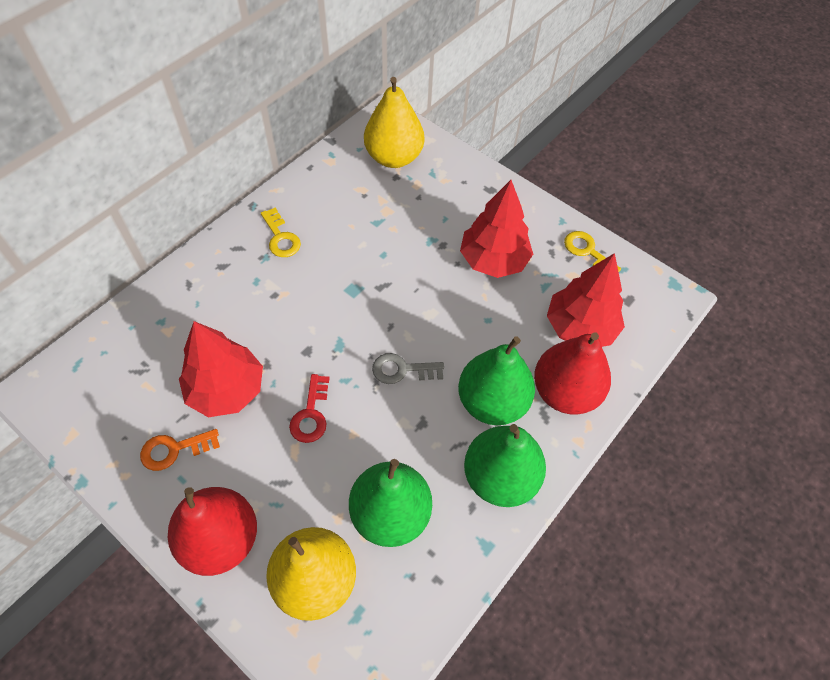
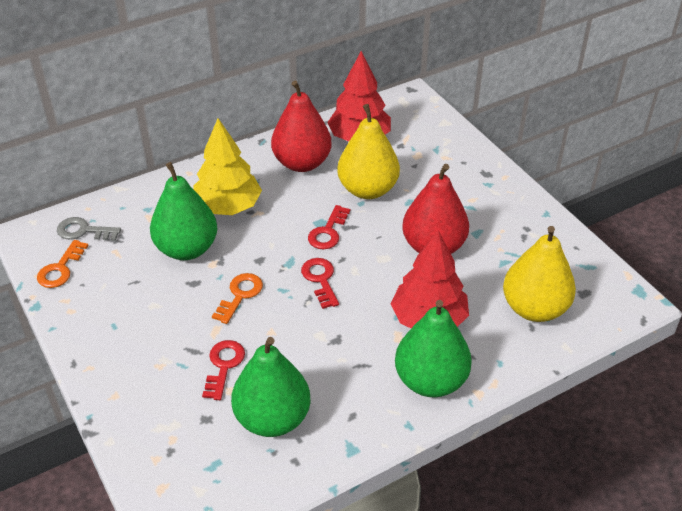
orange key: [140,429,220,471] = 1 -> [37,240,89,288] [212,273,263,324] = 2
red key: [289,374,330,443] = 1 -> [202,340,245,400] [301,258,339,309] [308,205,350,249] = 3
red tree: [179,321,263,417] [460,180,533,278] [547,253,625,347] = 3 -> [327,51,391,141] [391,230,469,328] = 2
yellow key: [261,207,301,257] [564,231,621,272] = 2 -> none = 0
yellow tree: none = 0 -> [193,118,262,215] = 1

